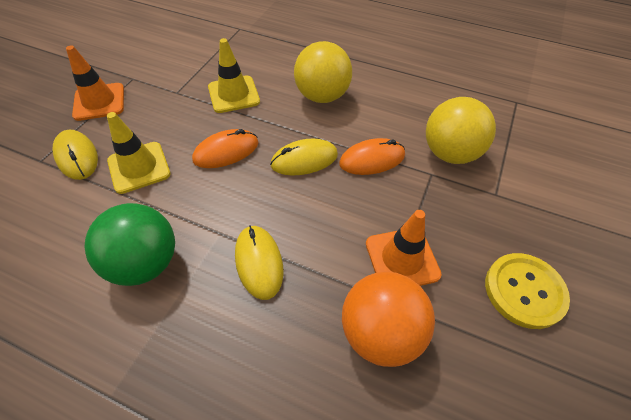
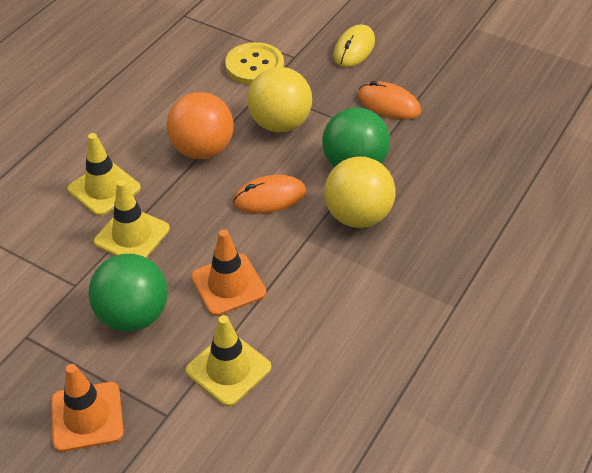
green ball: [85,203,175,286] = 1 -> [88,254,168,332] [322,107,390,167] = 2
yellow mouse: [53,130,98,180] [235,225,284,300] [270,138,338,176] = 3 -> [333,24,375,67] = 1
yellow traffic cone: [107,112,171,194] [208,38,260,113] = 2 -> [67,133,141,216] [94,180,170,258] [186,315,271,407] = 3

